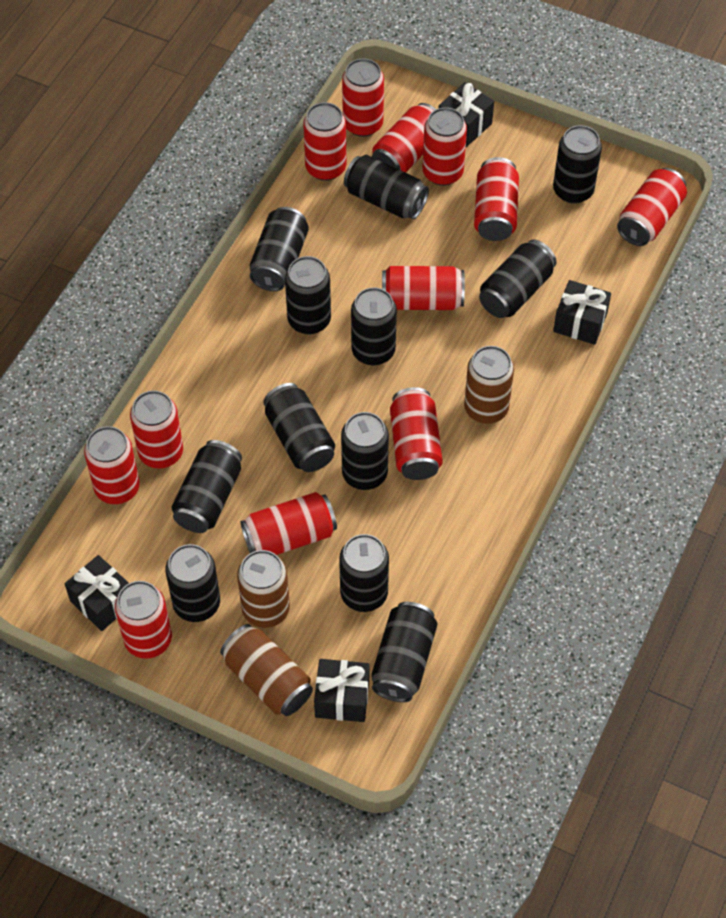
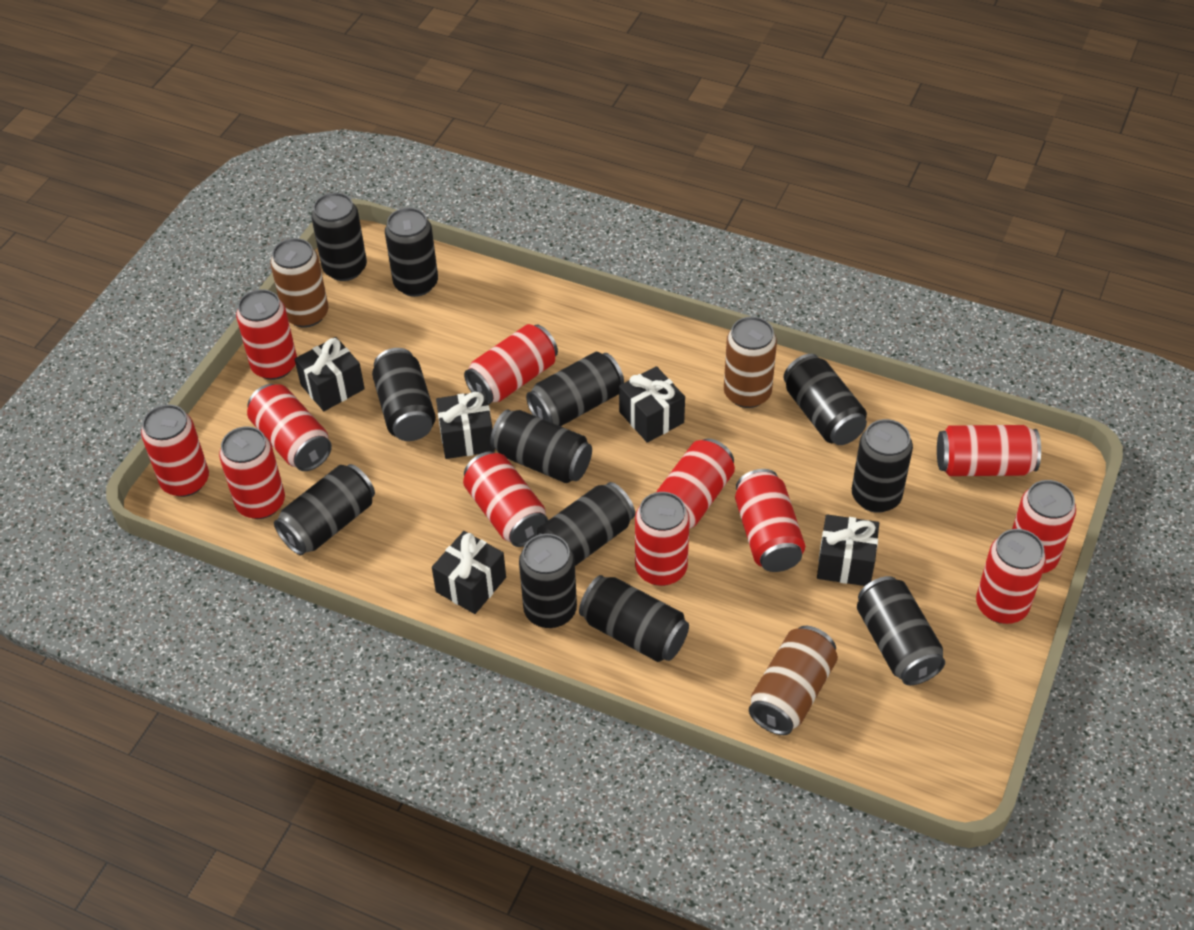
black gift: [65,555,129,631] [314,659,369,722] [439,82,494,147] [553,280,611,345] = 4 -> [295,337,365,411] [432,531,506,614] [436,391,495,459] [619,366,685,443] [817,514,879,586] = 5

